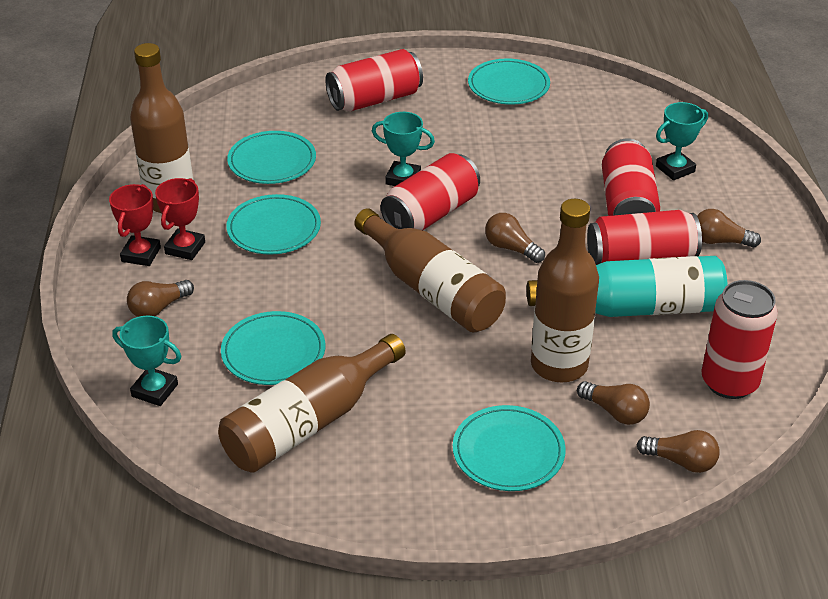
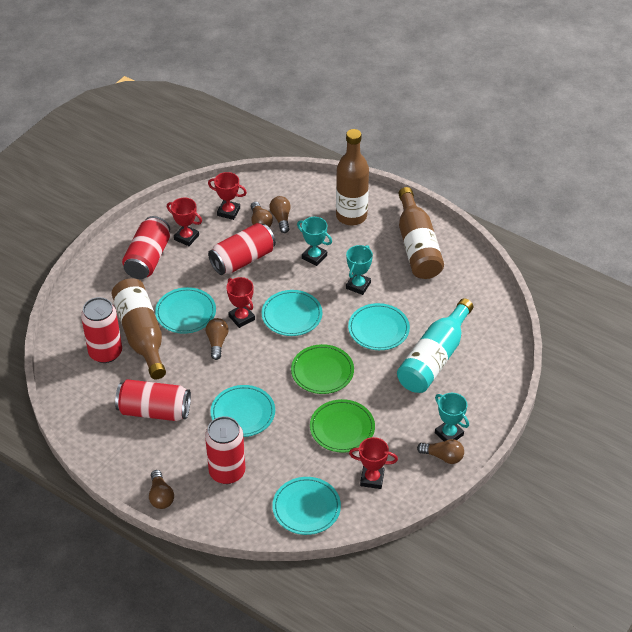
brown bottle: [130,43,193,213] [218,334,406,473] [354,208,506,333] [531,199,599,383] = 4 -> [112,278,166,379] [336,129,369,226] [399,187,444,279] = 3
green plate: none = 0 -> [291,344,354,394] [310,399,375,453] = 2
red trophy: [109,184,161,266] [155,178,205,260] = 2 -> [167,198,202,246] [208,172,247,220] [227,277,255,328] [349,437,398,489] = 4

